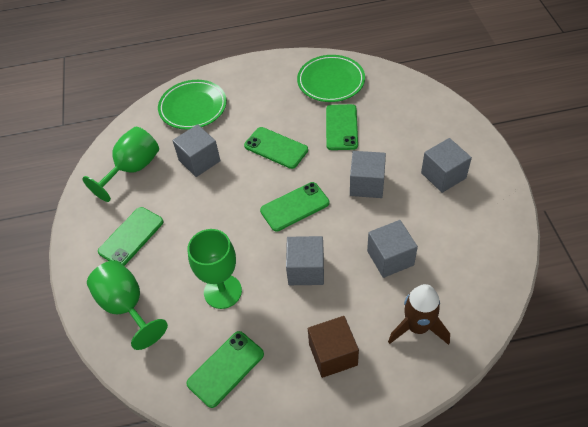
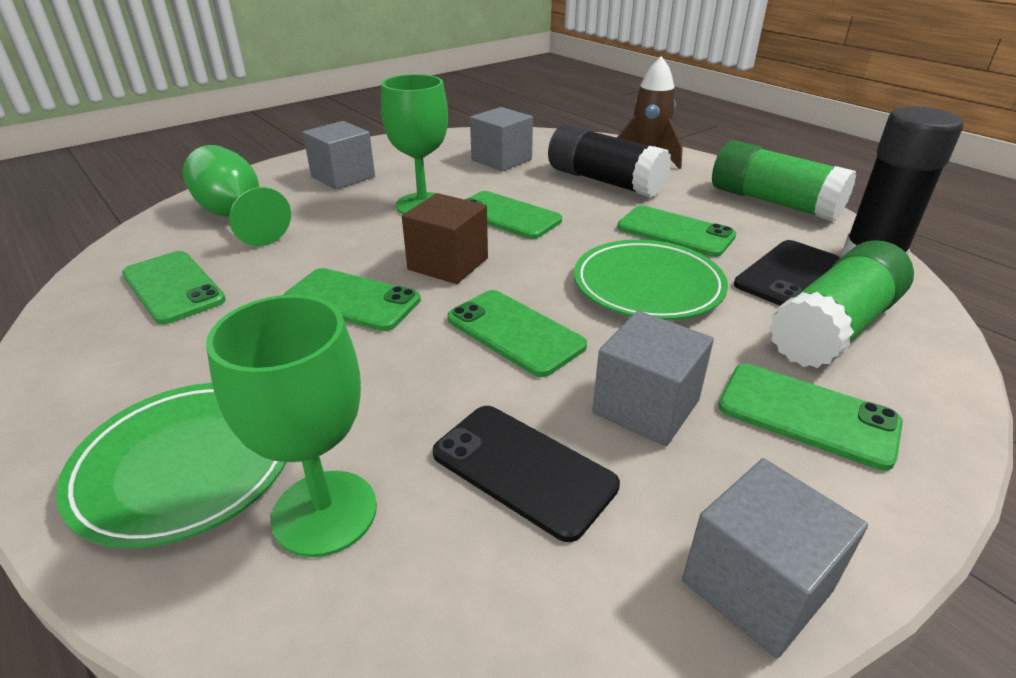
black glue stick: none = 0 -> [548,124,672,197] [842,106,963,256] = 2
black phone: none = 0 -> [433,406,620,542] [734,240,840,306] = 2
green glue stick: none = 0 -> [712,140,856,221] [769,240,914,368] = 2
green phone: [98,207,164,266] [186,331,264,408] [244,127,308,169] [260,182,329,232] [326,104,358,150] = 5 -> [122,251,226,324] [283,268,421,331] [447,290,587,377] [464,191,562,239] [617,206,736,257] [718,364,903,471] = 6
grey cube: [172,124,220,177] [286,236,324,285] [350,151,386,198] [367,220,418,278] [421,138,472,193] = 5 -> [303,121,375,190] [470,107,533,171] [592,311,714,446] [682,458,868,659] = 4

